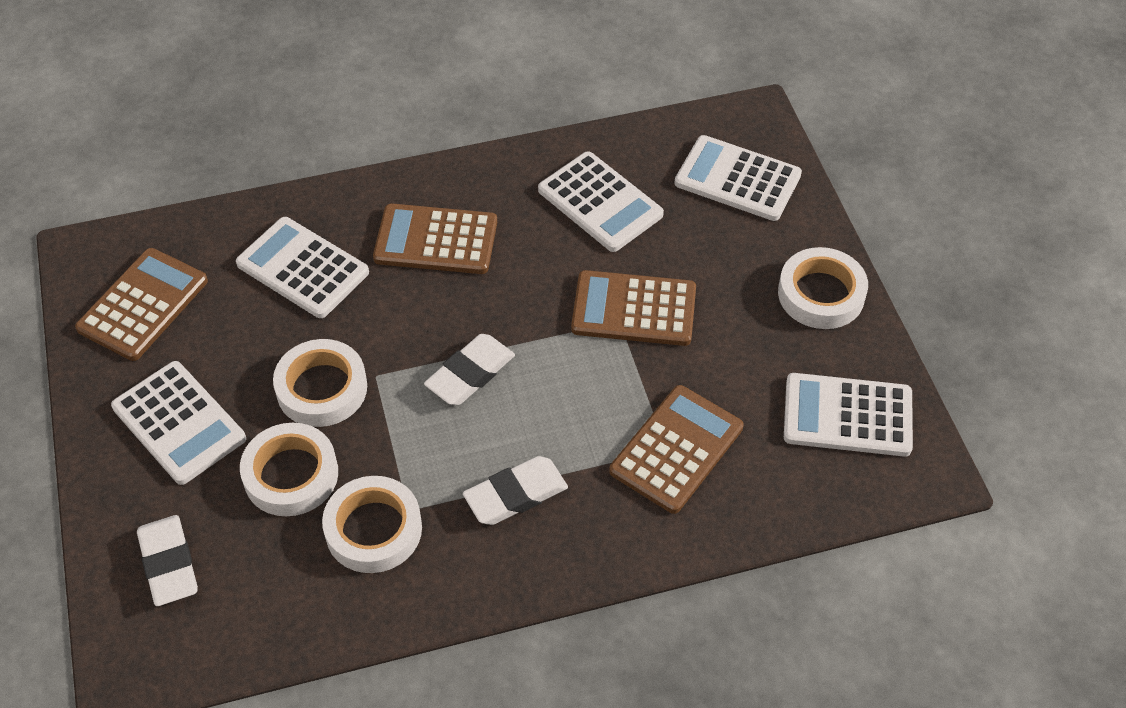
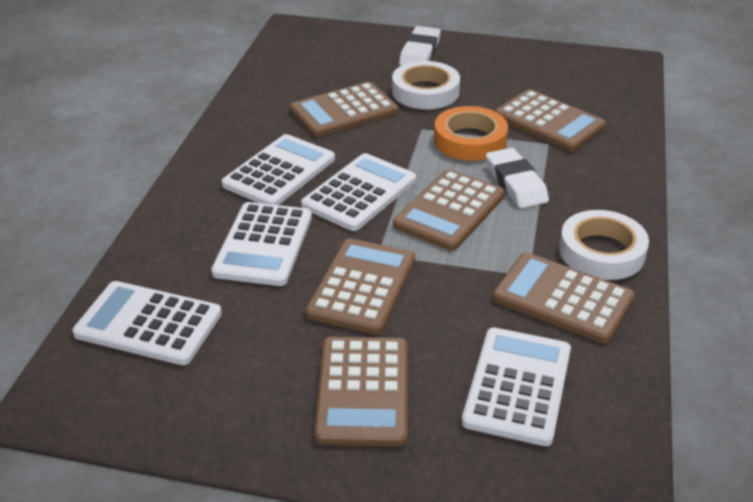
brown calculator: [75,248,208,361] [373,203,497,274] [571,270,696,346] [609,385,744,514] = 4 -> [290,82,399,137] [305,238,415,335] [314,337,407,446] [393,169,505,251] [492,253,635,344] [495,89,606,151] = 6
orange tape: none = 0 -> [434,106,508,161] = 1
white eraser: [137,515,198,606] [424,334,515,405] [463,456,568,525] = 3 -> [399,26,441,66] [486,148,549,208] = 2
white tape: [240,423,338,516] [273,339,367,427] [322,476,422,573] [778,247,868,329] = 4 -> [392,61,460,109] [559,210,649,280] = 2

